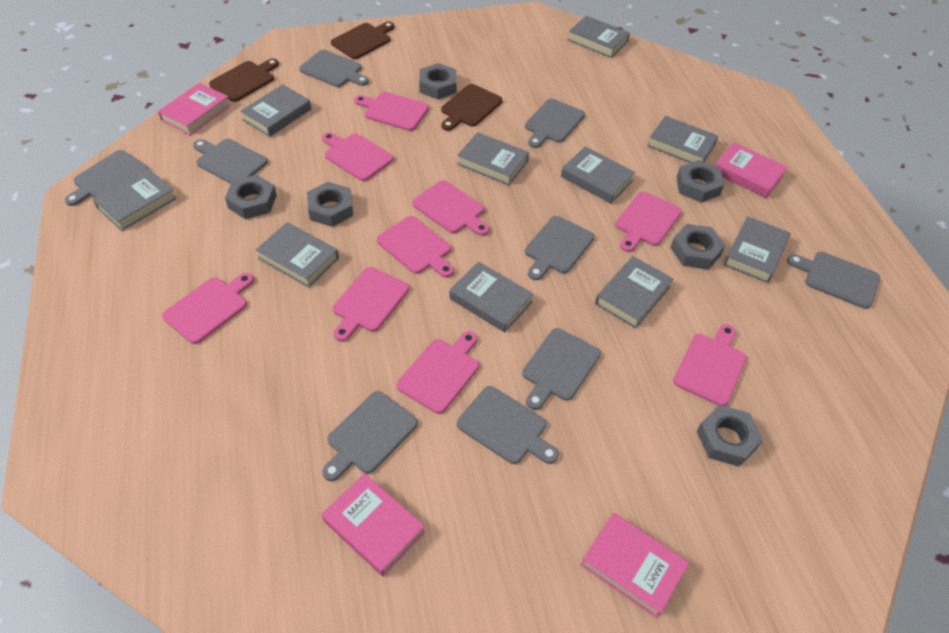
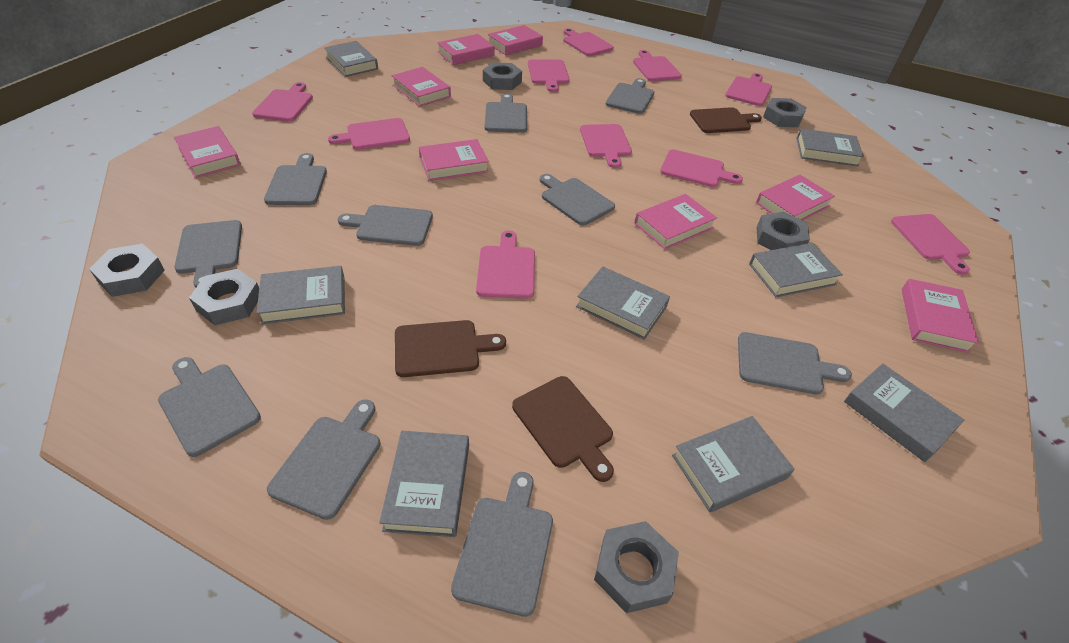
grey book: [93,169,177,231] [240,84,311,137] [256,222,339,288] [450,261,534,332] [457,132,529,185] [561,146,635,203] [568,16,630,58] [595,256,673,328] [648,116,718,163] [724,216,790,283] = 10 -> [257,266,345,324] [324,41,378,77] [379,431,469,537] [576,266,670,340] [672,416,794,513] [749,243,843,297] [796,128,864,166] [844,363,964,462] = 8
grey cutting board: [65,150,149,206] [193,139,268,184] [299,50,369,87] [322,391,418,481] [457,386,559,464] [522,328,601,410] [525,99,585,148] [525,216,595,280] [787,252,880,309] = 9 -> [158,357,261,457] [174,220,242,288] [264,153,327,205] [267,399,380,520] [338,205,433,246] [451,472,553,617] [484,93,527,133] [540,174,615,225] [606,78,654,114] [738,332,852,395] = 10
pink book: [158,83,231,135] [321,473,425,576] [581,513,689,618] [715,142,788,198] = 4 -> [174,126,241,178] [392,67,451,107] [419,139,489,181] [437,34,494,65] [488,25,543,55] [634,194,717,249] [756,175,835,220] [902,279,979,353] = 8
pink cutting board: [162,273,254,344] [322,132,394,181] [333,267,409,342] [354,92,429,131] [377,216,454,278] [397,331,479,414] [412,180,489,236] [615,191,682,252] [673,324,747,406] = 9 -> [252,82,313,122] [328,118,410,150] [476,230,535,299] [528,59,570,92] [563,28,614,56] [580,124,632,168] [633,50,682,81] [660,149,743,187] [725,73,772,106] [891,214,970,275] = 10

